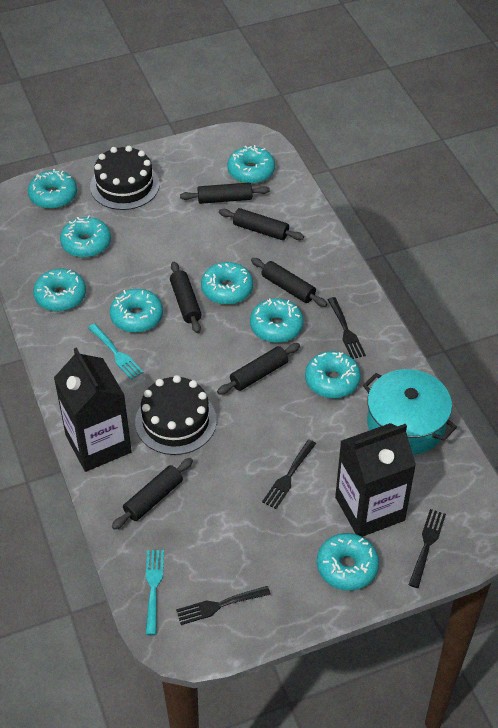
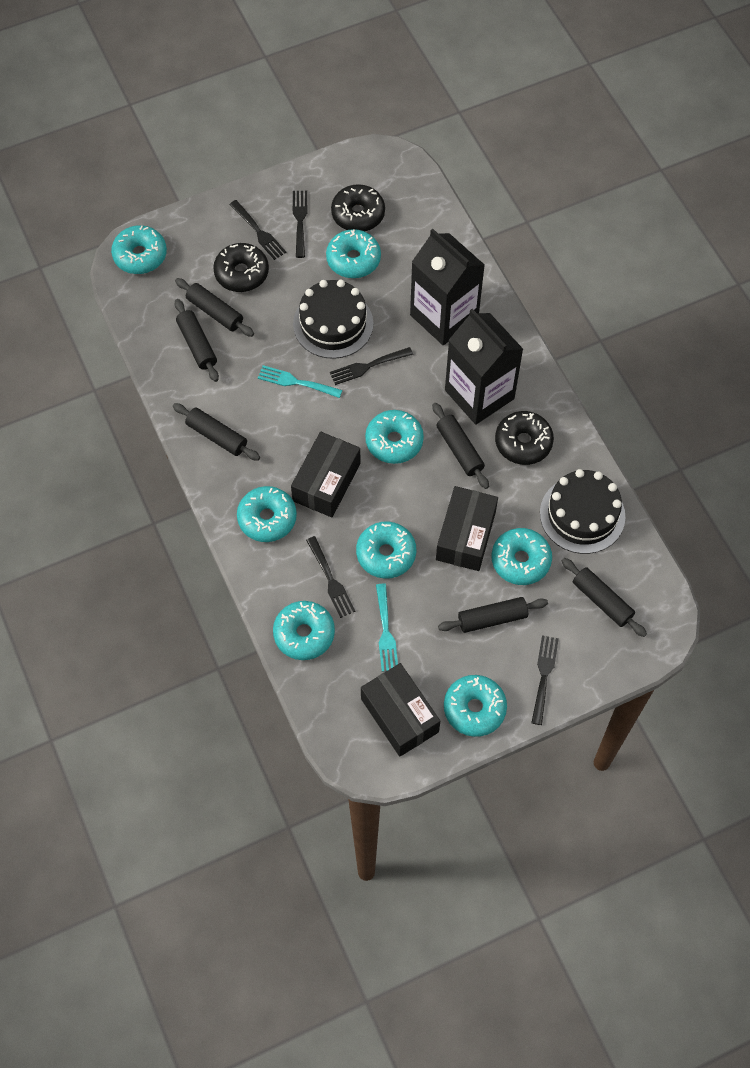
black box: none = 0 -> [291,432,361,517] [361,663,440,757] [436,486,498,571] = 3
black donut: none = 0 -> [213,243,269,292] [331,184,385,231] [495,411,554,465] = 3
black fork: [176,586,271,625] [262,439,316,509] [327,297,366,359] [409,509,446,588] = 4 -> [229,200,286,260] [293,191,308,258] [306,536,355,618] [330,347,413,385] [531,635,559,725] = 5
turquoise donut: [28,169,77,209] [33,269,86,312] [60,216,111,258] [110,289,163,333] [201,262,253,305] [227,145,275,184] [250,298,303,343] [305,351,361,398] [317,533,379,591] = 9 -> [111,225,167,274] [237,486,297,542] [273,601,335,660] [326,229,381,278] [356,522,416,579] [365,410,424,464] [444,675,507,737] [492,528,552,585] = 8
turquoise pot: [363,369,457,455] = 1 -> none = 0

